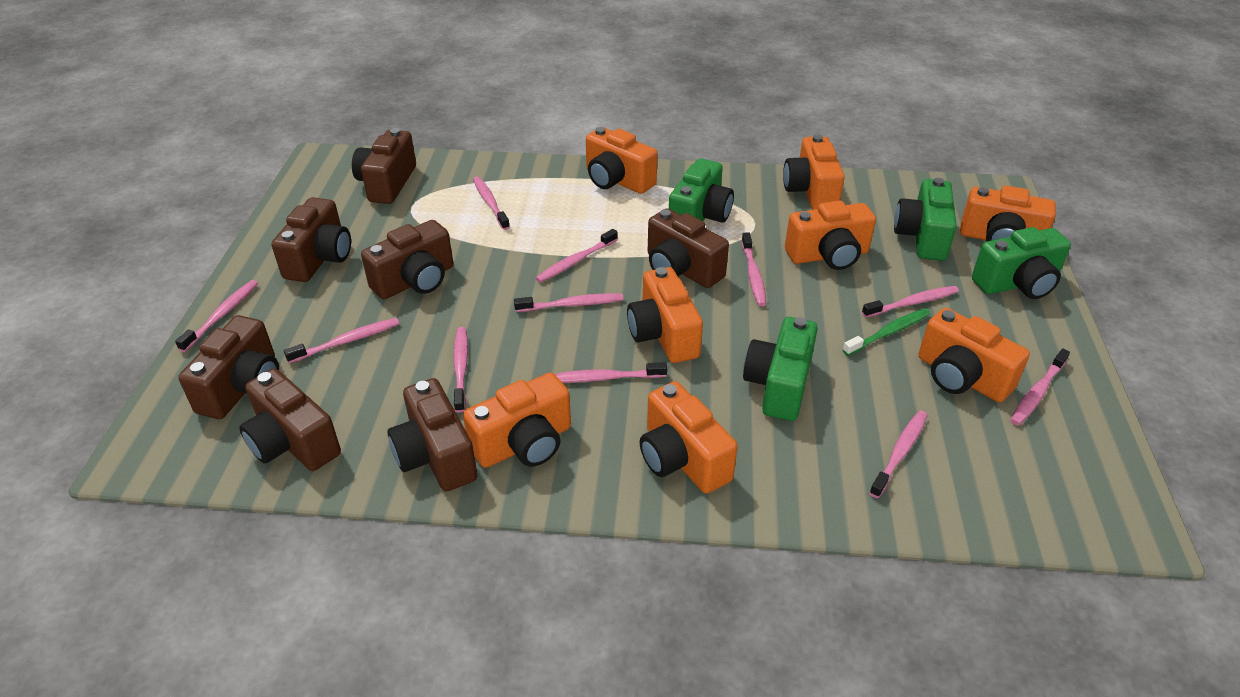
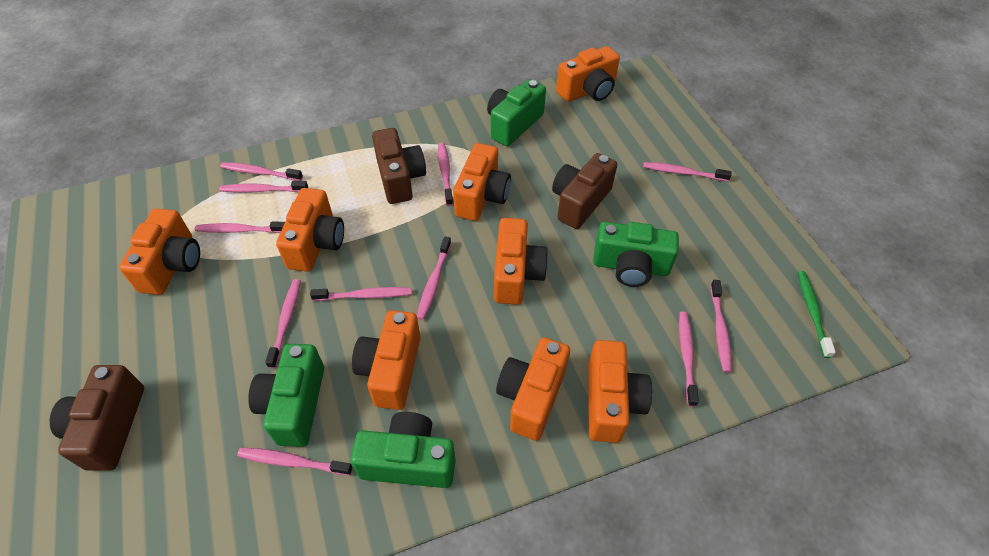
brown camera: [178,315,279,419] [239,368,341,471] [272,197,351,282] [352,128,416,204] [361,220,453,299] [387,378,477,492] [648,209,729,288] = 7 -> [50,365,144,471] [372,128,426,204] [552,153,617,229] = 3

